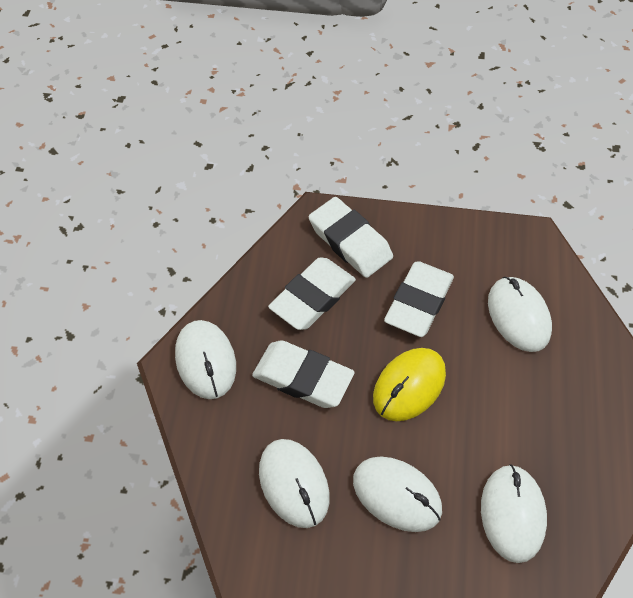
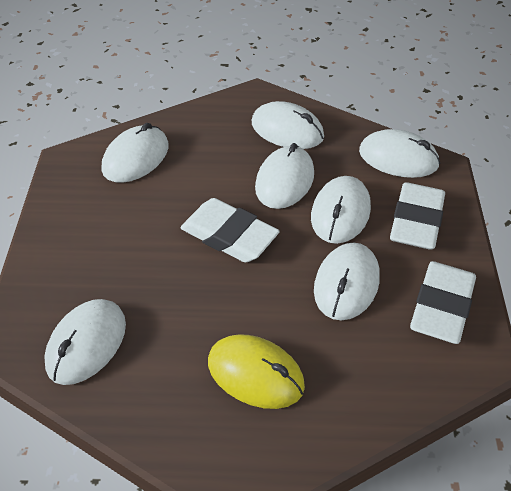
white eraser: [252,340,355,408] [268,257,356,330] [309,197,393,278] [384,261,454,337] = 4 -> [180,198,280,262] [390,182,445,250] [410,261,476,344] = 3
white mouse: [175,320,236,399] [259,439,330,528] [353,457,442,532] [481,464,547,563] [488,277,552,352] = 5 -> [44,299,126,385] [102,123,169,183] [252,101,324,149] [255,143,314,209] [311,176,371,244] [314,243,380,320] [359,129,440,178] = 7

